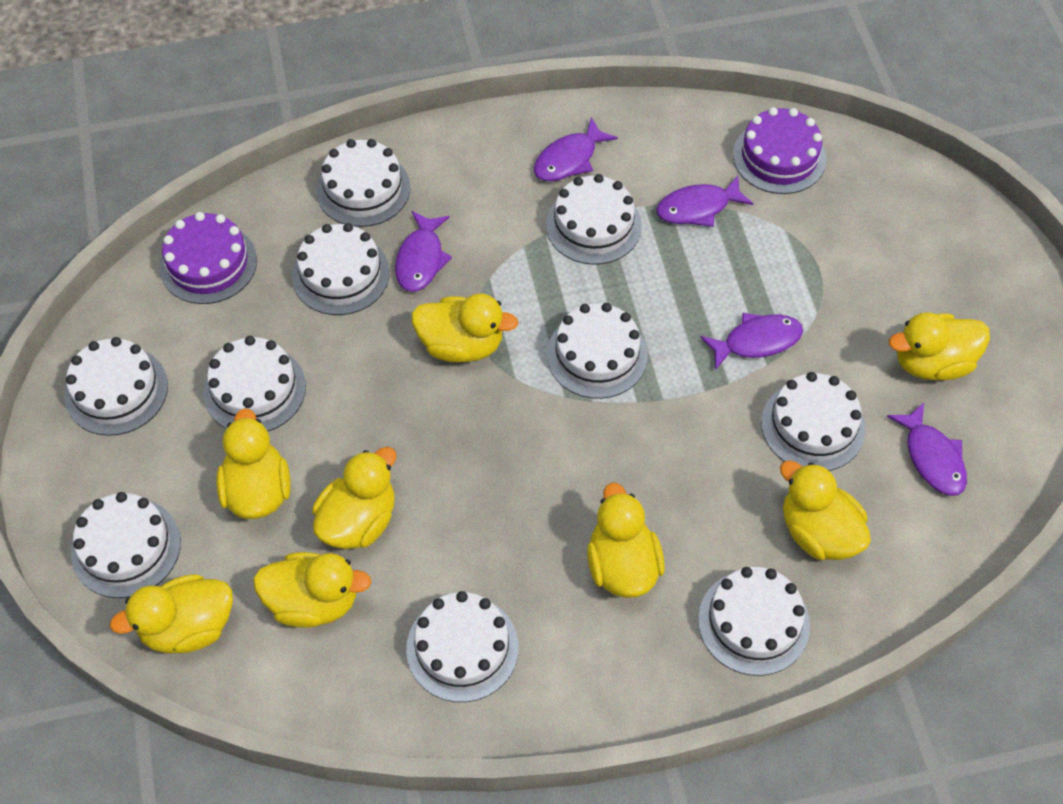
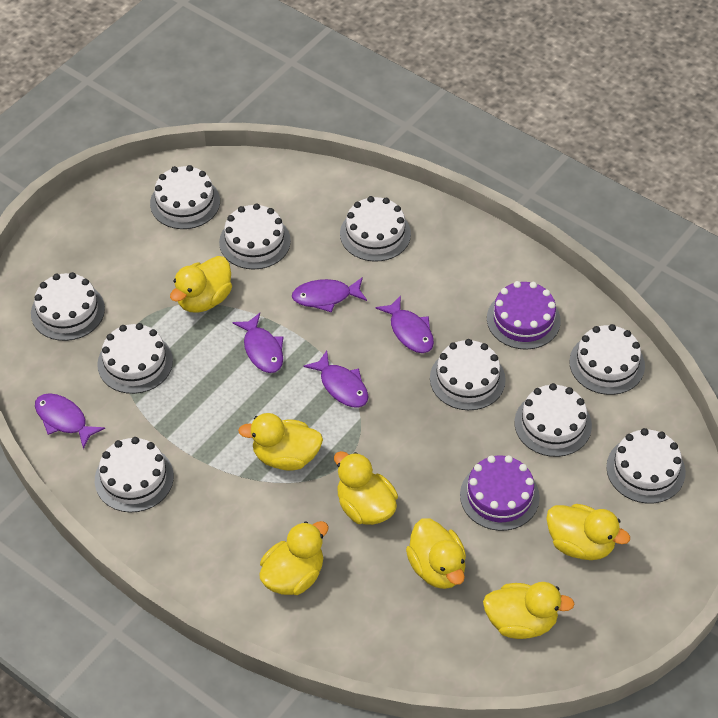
yellow duck: [110,574,233,654] [216,408,291,519] [253,552,372,628] [312,447,396,549] [411,293,518,362] [587,483,665,598] [780,460,871,560] [889,312,990,380] = 8 -> [170,256,232,313] [238,413,323,471] [259,521,329,595] [334,451,398,525] [406,518,466,589] [483,582,575,639] [546,504,630,560] = 7

